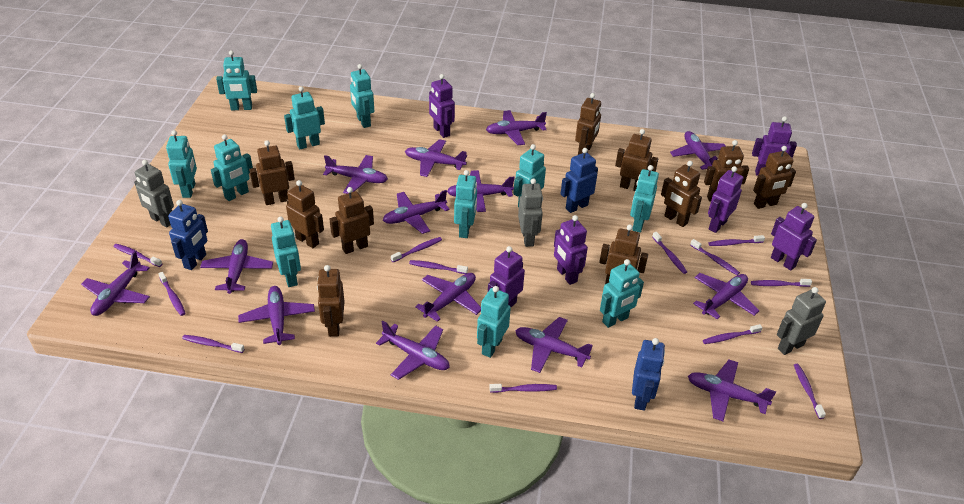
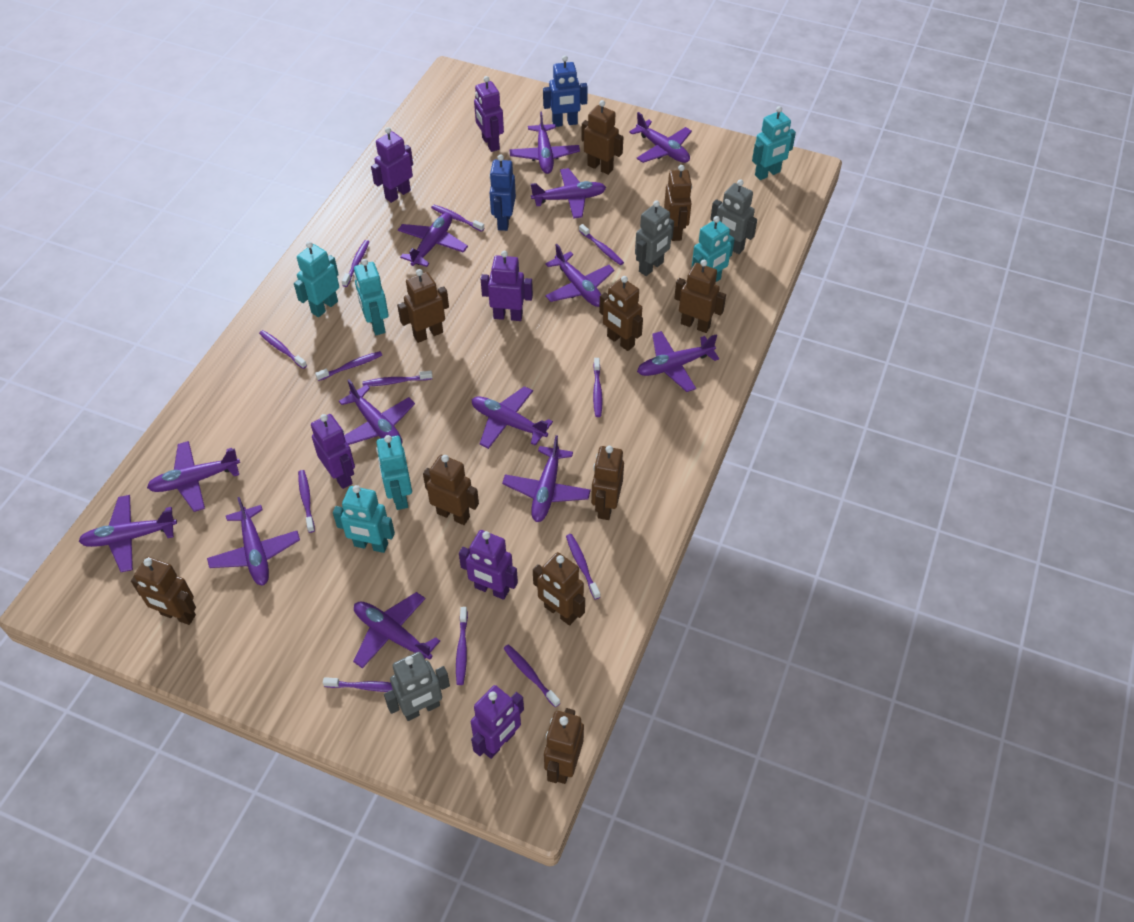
blue robot: [168,200,208,270] [561,148,598,213] [632,338,665,411] = 3 -> [489,154,516,231] [543,55,588,127] = 2
purple plane: [81,251,150,316] [200,239,273,294] [238,286,315,345] [323,155,388,194] [376,321,450,380] [383,190,450,234] [405,139,467,177] [415,273,481,322] [447,170,515,212] [486,110,547,145] [515,317,593,373] [670,131,726,170] [688,360,776,421] [693,273,760,319] = 14 -> [79,495,177,572] [147,441,240,512] [207,497,300,585] [339,380,415,445] [353,592,440,669] [398,213,468,267] [472,386,553,449] [502,435,591,522] [510,112,580,174] [531,168,606,219] [545,244,614,307] [629,112,692,163] [637,331,719,392] = 13
turquoise robot: [166,130,197,198] [211,134,253,201] [216,50,257,110] [271,216,301,287] [284,86,325,150] [350,64,374,128] [454,170,477,238] [477,286,511,358] [513,144,546,208] [600,259,644,328] [630,165,659,233] = 11 -> [294,241,339,317] [333,485,395,553] [354,259,389,335] [376,435,412,510] [692,216,735,282] [752,106,796,180] = 6

